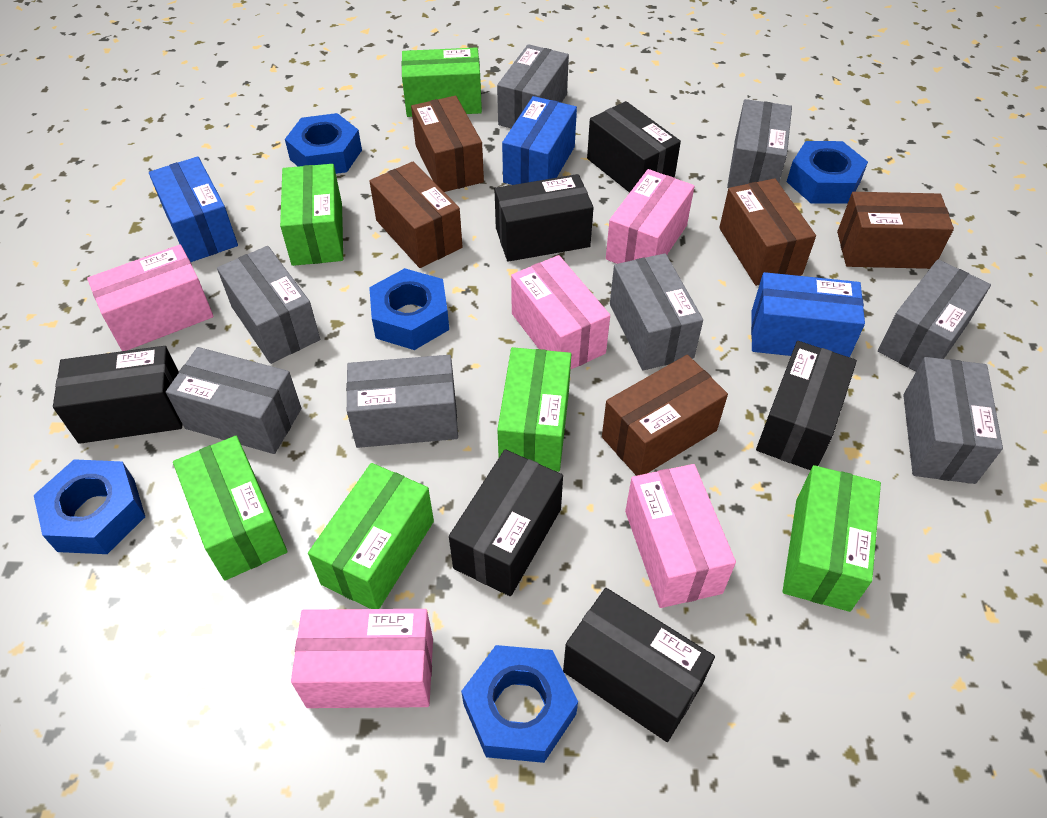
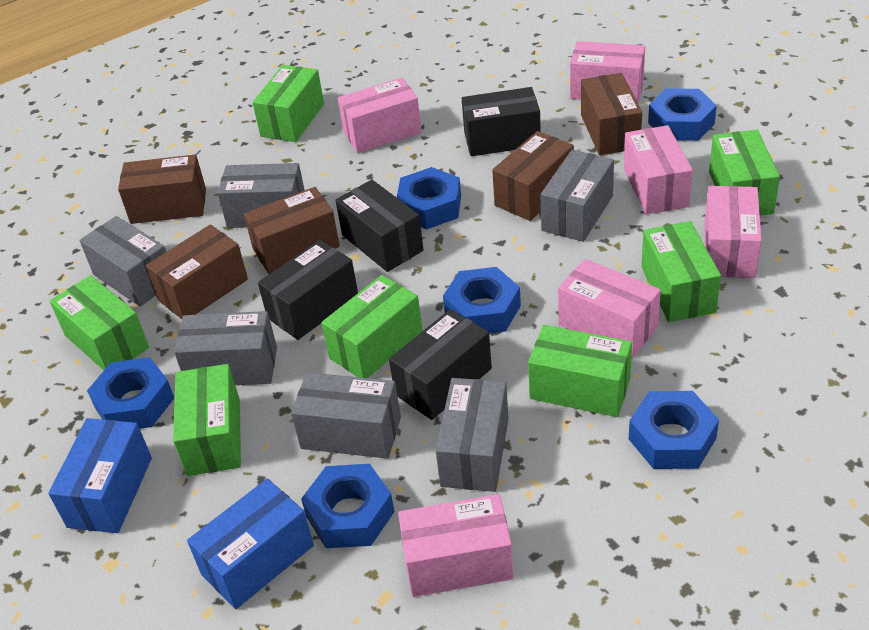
black box: [53,346,182,444] [449,449,563,596] [494,174,594,262] [563,588,715,742] [587,101,681,193] [756,341,857,470] = 6 -> [258,240,358,340] [336,180,423,272] [389,309,492,420] [462,87,541,156] = 4
blue box: [149,157,238,262] [502,96,577,185] [751,272,865,357] = 3 -> [48,418,152,533] [187,479,314,609] = 2
blue nut: [34,459,145,554] [285,113,362,174] [369,268,449,350] [461,645,578,763] [787,141,868,204] = 5 -> [87,357,174,429] [301,464,394,548] [397,167,461,229] [443,267,521,333] [629,391,719,469] [648,89,717,141] = 6
green box: [173,436,287,580] [280,164,343,266] [308,463,434,609] [402,47,482,117] [497,347,571,472] [782,465,881,612] = 6 -> [50,275,149,370] [173,364,241,476] [252,65,324,142] [321,275,423,378] [528,325,632,417] [641,221,721,322] [709,130,780,215] = 7
grey box: [166,347,301,454] [217,246,320,364] [346,355,458,448] [497,44,569,128] [610,253,703,370] [727,99,792,188] [878,259,991,371] [903,357,1003,484] = 8 -> [80,216,166,306] [174,311,277,385] [217,163,305,228] [291,372,401,459] [435,378,509,492] [540,149,614,242] = 6
pink box: [87,245,214,351] [291,609,433,708] [511,255,610,370] [606,169,694,264] [625,464,736,608] = 5 -> [338,78,422,153] [398,494,514,597] [558,259,661,358] [570,41,645,103] [624,125,693,214] [704,186,762,278] = 6

